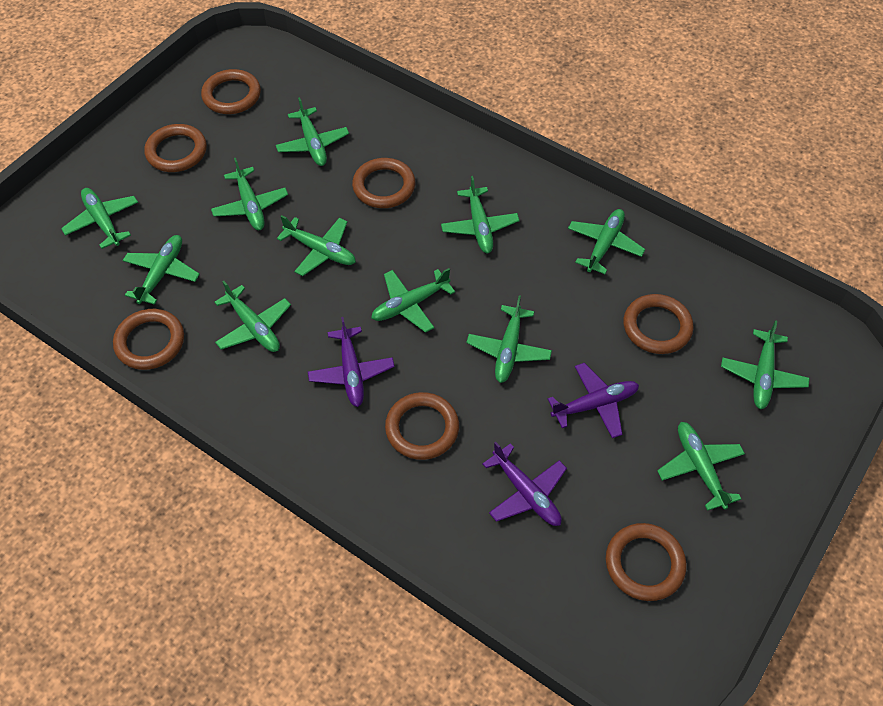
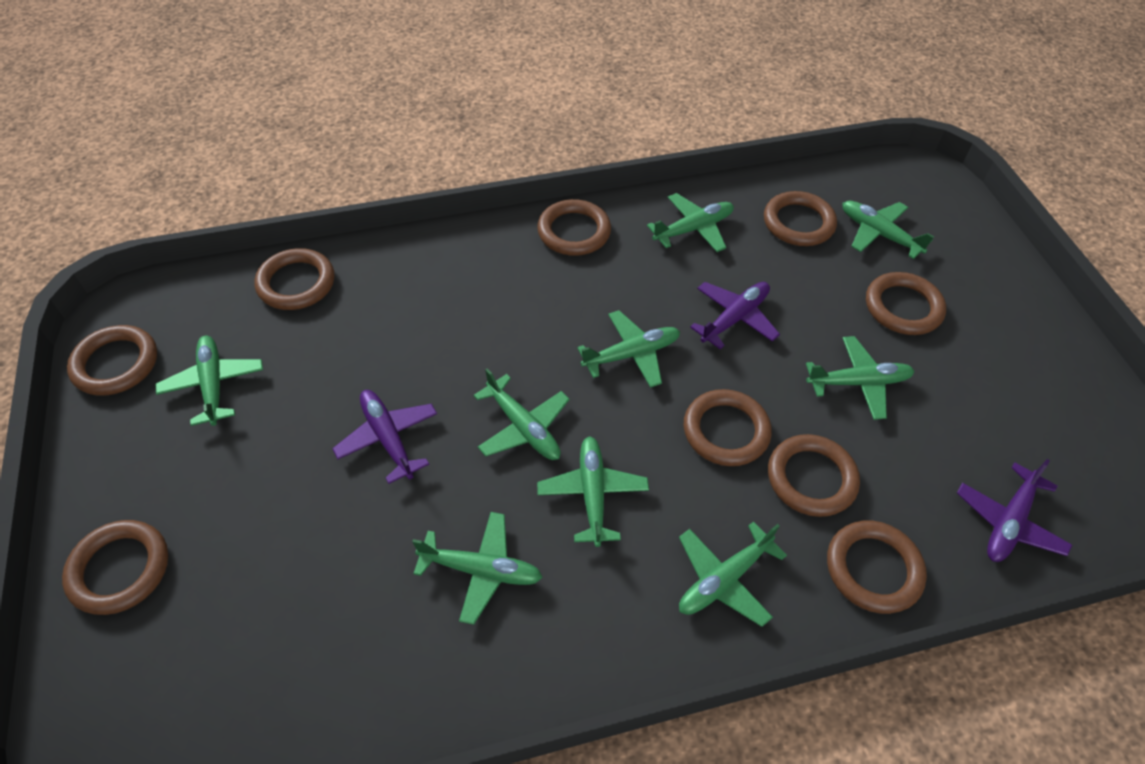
brown ring: [113,309,184,370] [144,124,207,172] [201,69,261,114] [352,158,415,208] [385,392,459,460] [606,523,687,601] [623,294,694,354] = 7 -> [62,520,168,615] [67,325,157,396] [254,248,334,310] [537,199,611,256] [684,389,772,466] [764,191,837,246] [768,434,860,517] [827,520,927,614] [866,272,946,335] = 9
green plane: [61,188,138,249] [123,235,200,305] [211,158,288,230] [214,281,291,352] [276,97,349,166] [277,215,356,276] [371,268,455,333] [441,176,520,253] [466,295,552,383] [568,209,645,274] [657,422,745,511] [721,320,810,409] = 12 -> [156,335,263,426] [412,512,543,625] [473,368,570,460] [537,436,649,547] [577,310,680,388] [647,193,734,252] [679,521,787,627] [806,336,915,420] [842,201,934,259] = 9

